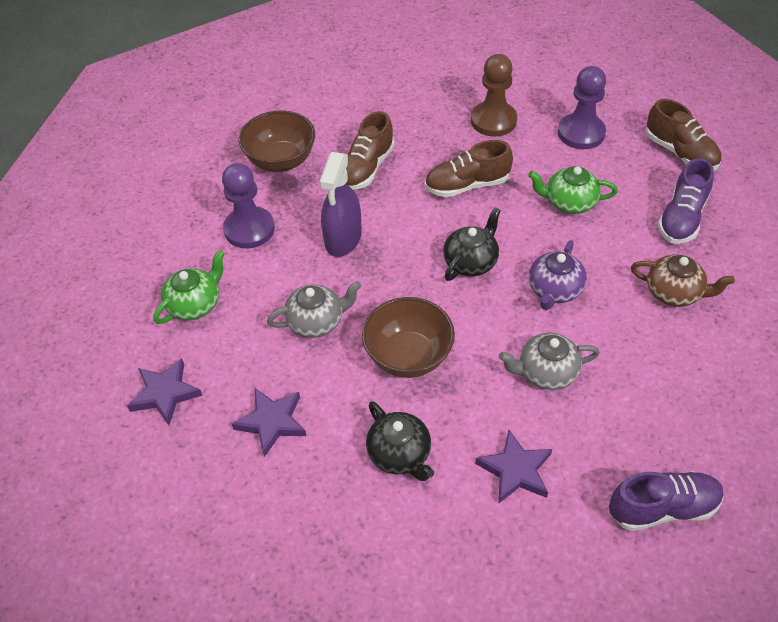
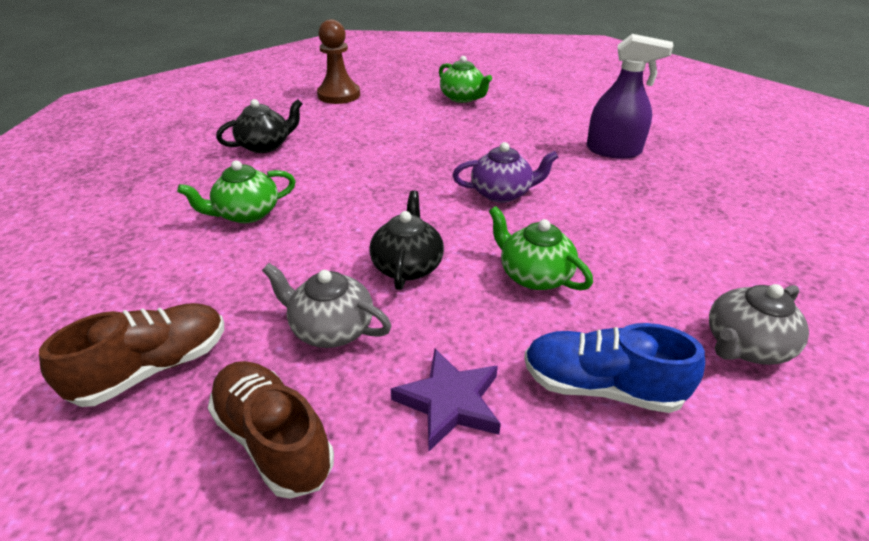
blue shoe: none = 0 -> [524,323,705,413] = 1
brown bowl: [239,110,315,172] [362,297,455,378] = 2 -> none = 0
brown shoe: [346,111,395,190] [425,140,513,197] [646,99,721,170] = 3 -> [39,303,224,407] [208,361,334,499] = 2
brown teapot: [631,255,735,307] = 1 -> none = 0
green teapot: [153,250,225,324] [528,166,618,214] = 2 -> [177,160,295,223] [439,56,492,103] [489,206,593,291] = 3
purple pawn: [222,163,275,249] [558,66,606,149] = 2 -> none = 0
purple shoe: [609,471,724,531] [658,158,714,244] = 2 -> none = 0
purple star: [127,358,203,425] [232,388,306,457] [475,430,552,503] = 3 -> [391,349,501,451] = 1

